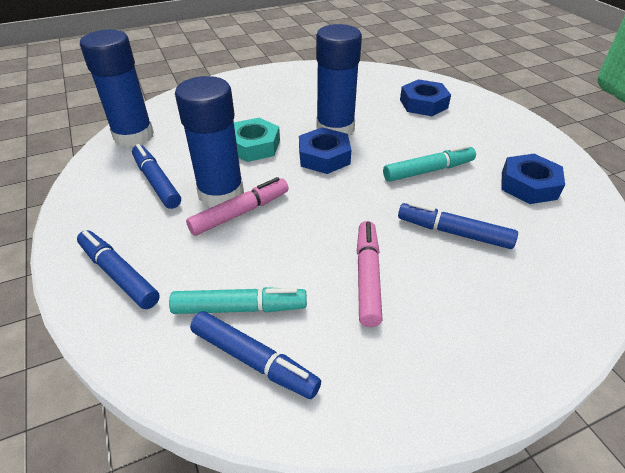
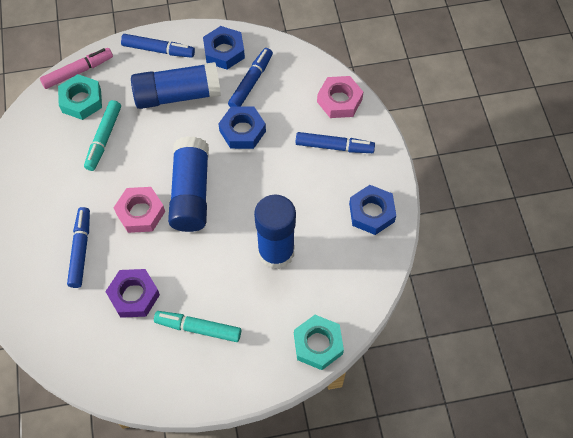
pink marker: [186,177,289,236] [357,221,383,327] = 2 -> [40,48,113,89] = 1
pink nut: none = 0 -> [114,187,165,233] [317,76,363,118] = 2
purple nut: none = 0 -> [105,269,160,318] = 1
turquoise nut: [234,118,280,162] = 1 -> [58,74,102,120] [294,315,344,370] = 2

